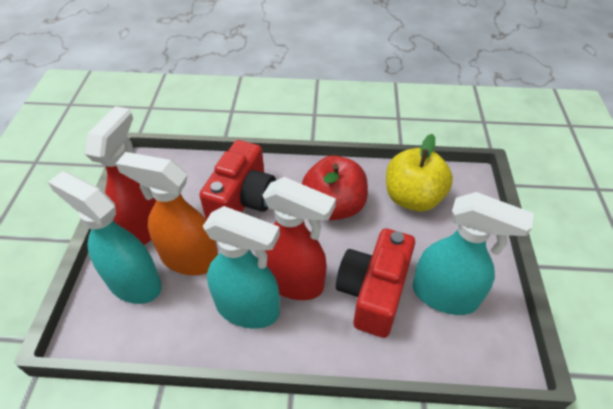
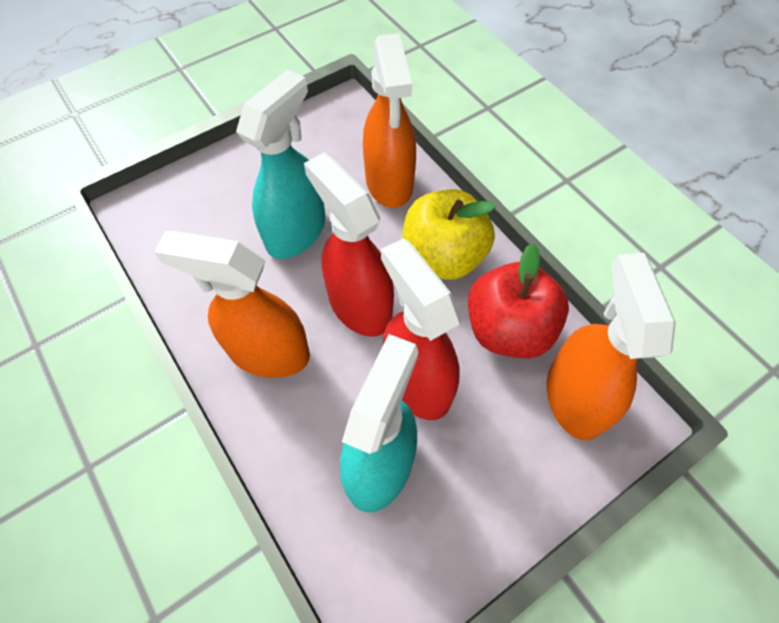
orange spray bottle: [116,152,218,275] = 1 -> [154,231,310,378] [363,33,416,208] [547,253,676,440] = 3
red camera: [199,140,276,220] [336,229,415,338] = 2 -> none = 0
turquoise spray bottle: [48,171,162,304] [203,206,280,329] [413,192,534,315] = 3 -> [236,70,325,259] [340,334,418,512] = 2

